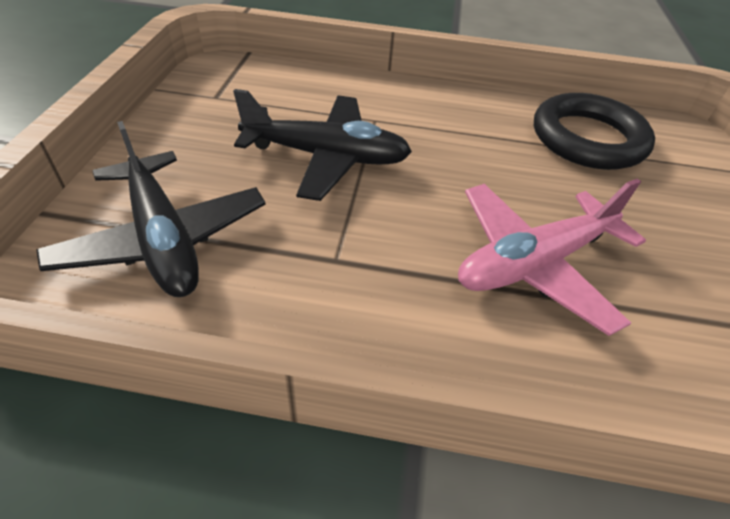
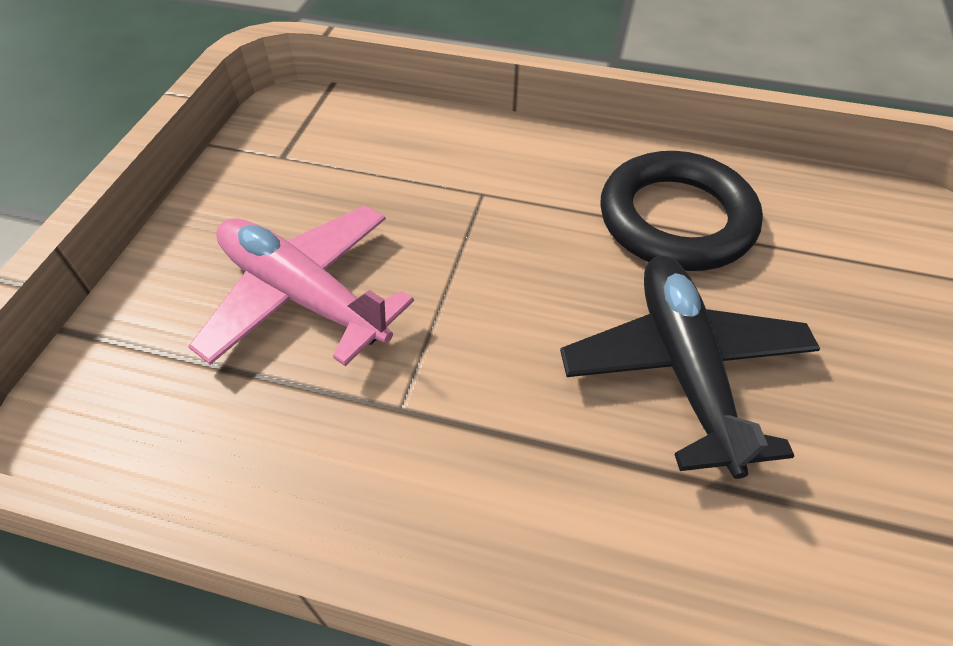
black plane: [36,121,266,297] [233,89,412,201] = 2 -> [560,256,820,479] = 1

